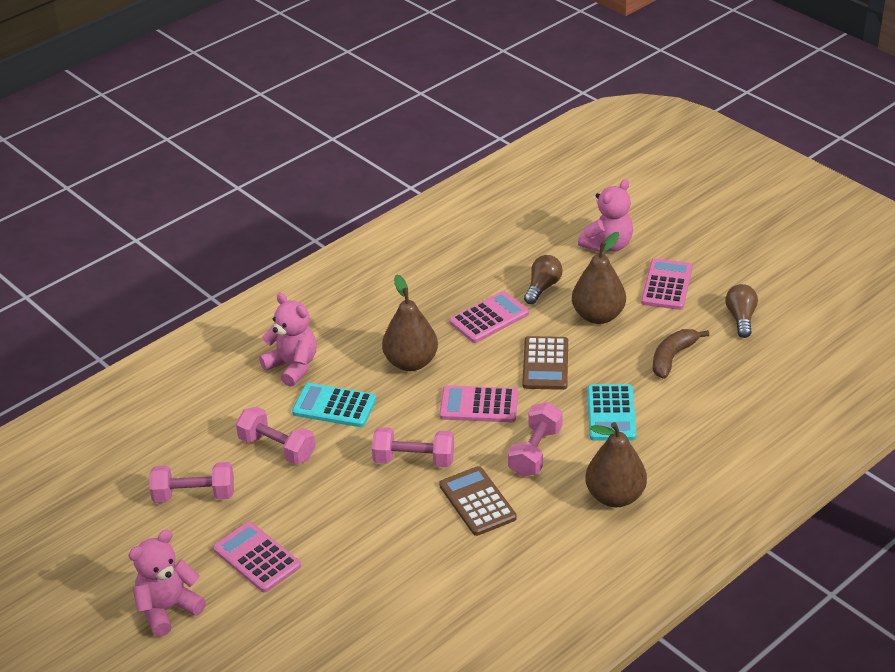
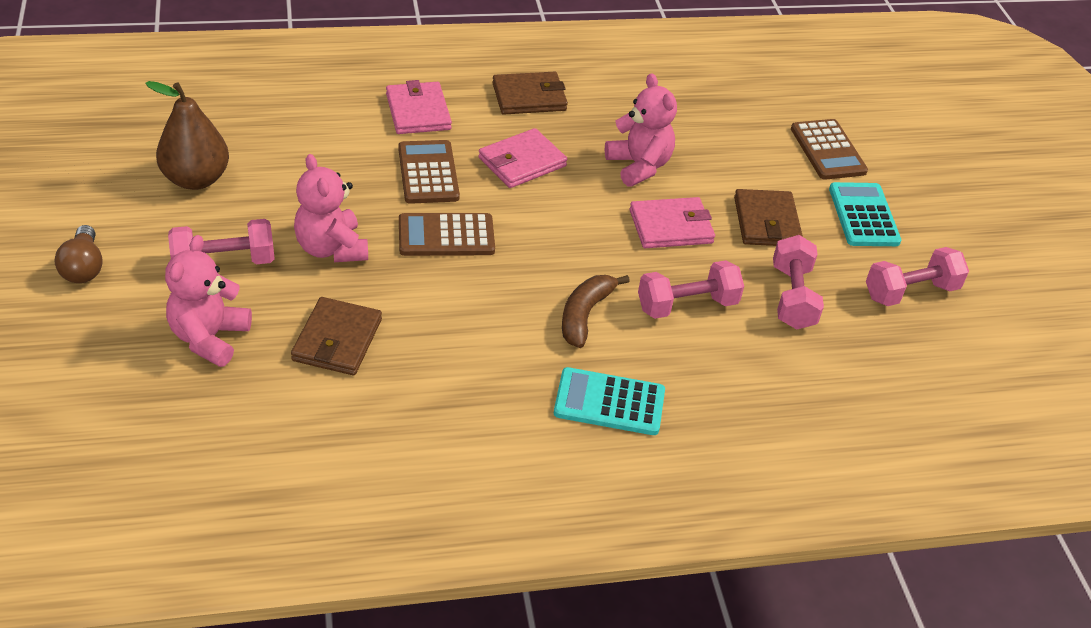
brown calculator: [439,466,517,536] [522,336,568,390] = 2 -> [398,140,460,204] [399,213,495,256] [791,119,868,180] = 3
brown light bulb: [524,255,563,304] [725,284,758,338] = 2 -> [55,225,103,283] = 1
brown pear: [382,275,438,371] [572,232,626,324] [585,422,647,507] = 3 -> [145,81,229,190] = 1
brown wallet: none = 0 -> [291,297,382,375] [492,72,568,115] [734,189,803,246] = 3
pink calculator: [213,522,301,592] [439,385,518,422] [449,291,529,343] [641,258,693,310] = 4 -> none = 0
pink wallet: none = 0 -> [386,80,452,134] [478,128,567,188] [630,197,715,248] = 3

